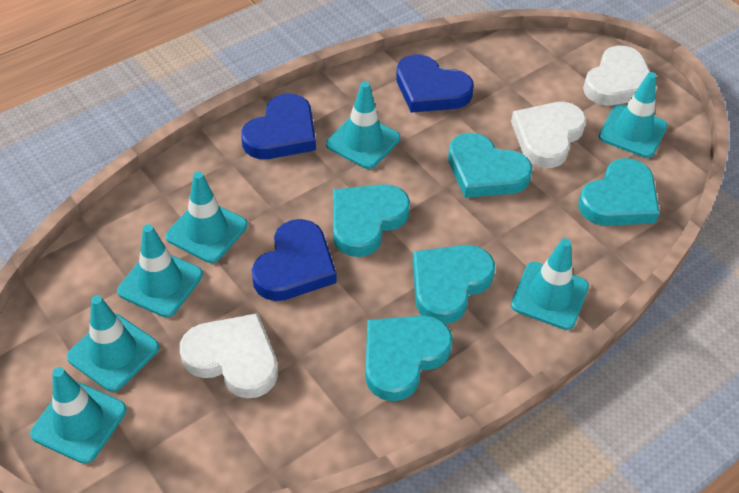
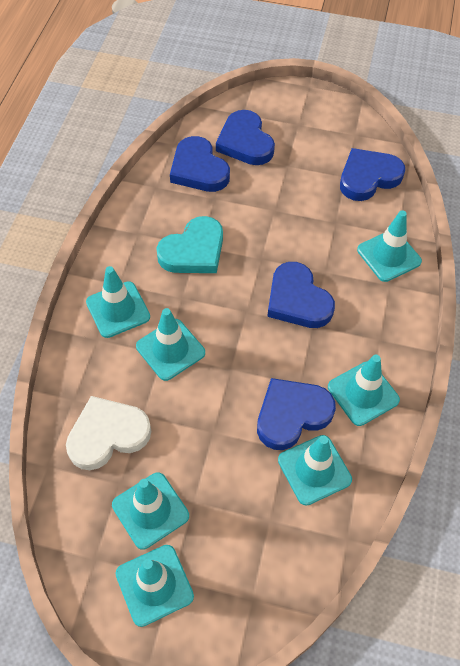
blue heart: [241,94,316,159] [252,219,336,301] [396,54,474,113] = 3 -> [170,136,230,192] [216,110,275,165] [257,378,336,450] [267,262,335,328] [340,148,405,201] = 5
turquoise heart: [333,184,410,257] [365,316,453,401] [412,245,495,324] [448,133,533,198] [578,158,660,226] = 5 -> [156,216,223,273] = 1
white heart: [180,313,278,398] [511,102,587,168] [583,45,657,106] = 3 -> [66,396,151,470] = 1

